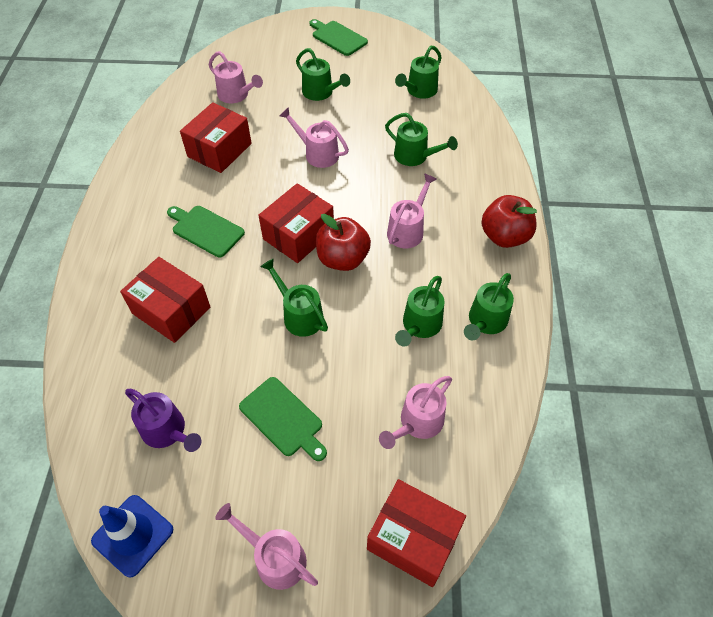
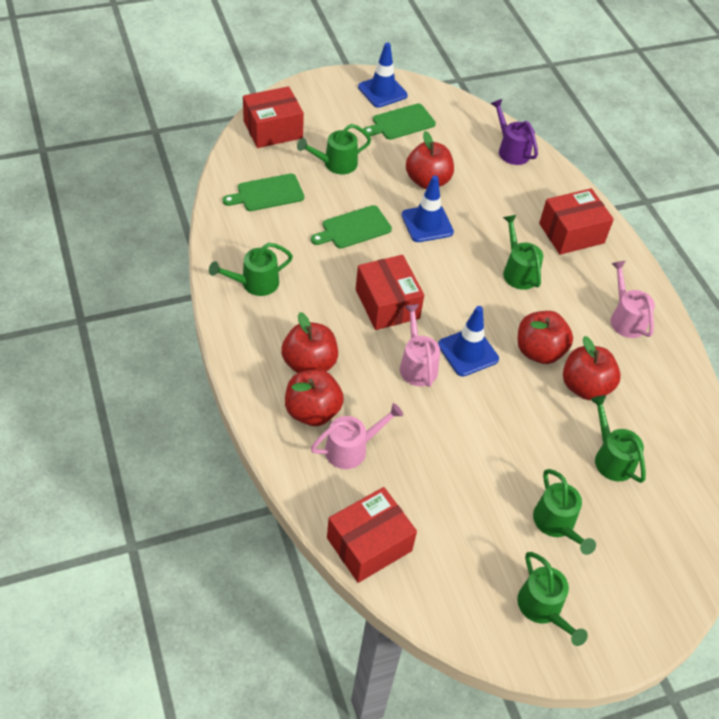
blue traffic cone: [91,495,173,577] = 1 -> [358,43,408,108] [401,175,454,242] [438,306,499,376] = 3
pink watering can: [209,51,263,104] [215,503,318,590] [279,107,349,168] [379,376,452,449] [387,173,436,248] = 5 -> [311,403,403,469] [400,304,440,387] [611,261,655,338] = 3
red apple: [316,214,371,271] [481,195,537,248] = 2 -> [281,312,338,373] [285,369,344,426] [406,131,454,189] [518,311,573,364] [563,336,621,400] = 5

